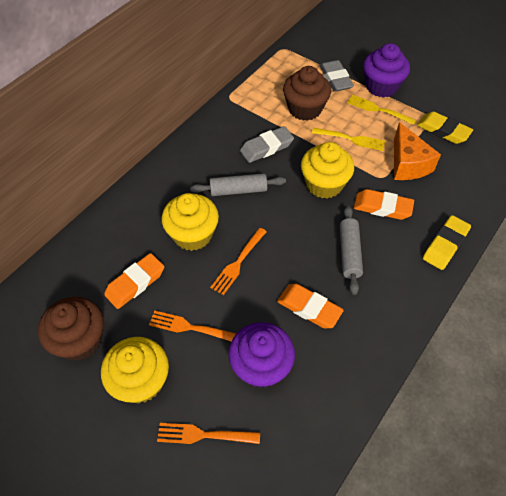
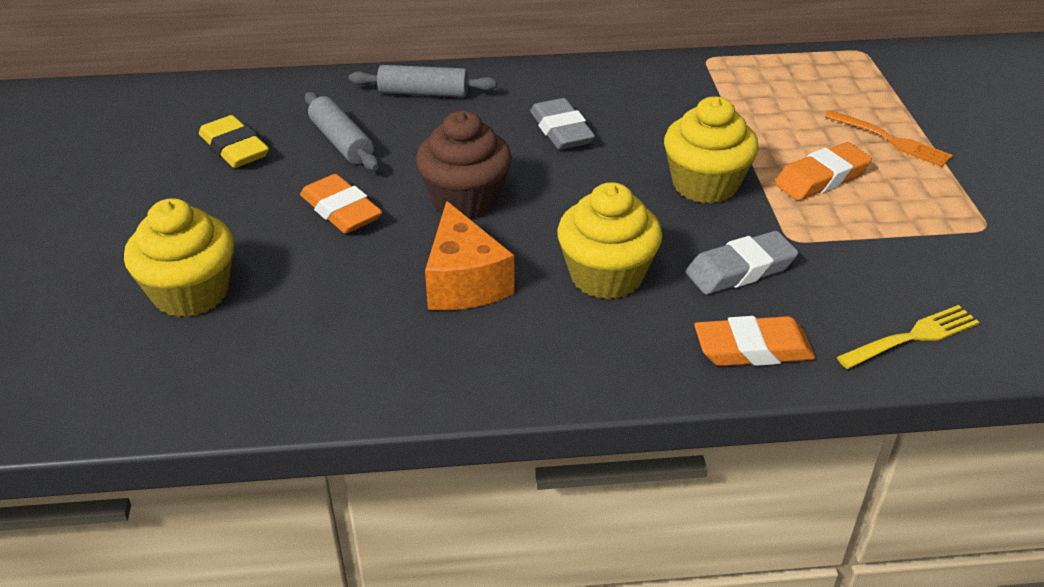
brown cupcake: [38,297,104,361] [283,66,331,121] = 2 -> [416,111,512,219] = 1
orange fork: [149,310,237,341] [157,423,260,444] [210,228,267,295] = 3 -> [825,111,953,167] = 1
purple cupcake: [228,322,295,388] [363,43,410,98] = 2 -> none = 0
yellow eraser: [417,112,473,144] [423,215,471,270] = 2 -> [199,115,269,168] = 1
yellow fork: [312,128,385,151] [347,95,416,125] = 2 -> [837,305,979,369] = 1

